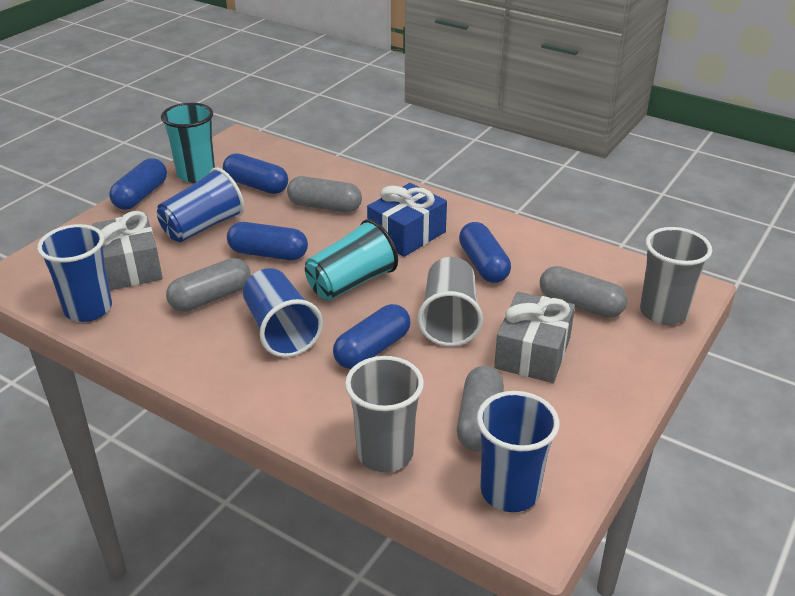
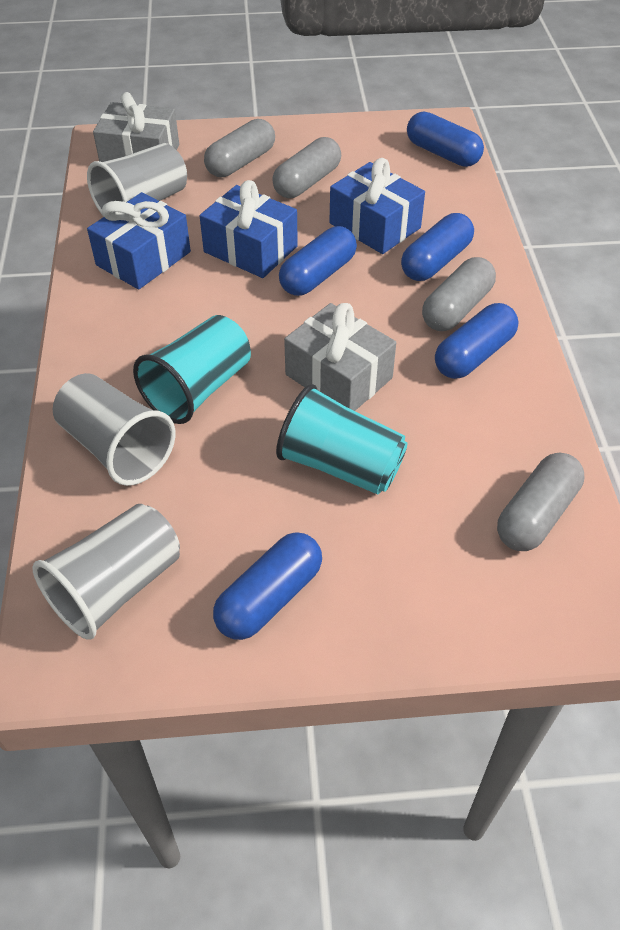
blue cup: [37,224,112,322] [157,167,244,242] [243,268,323,357] [477,391,560,512] = 4 -> none = 0
blue gift: [367,183,447,257] = 1 -> [87,192,191,290] [200,180,298,278] [329,158,425,254] = 3

